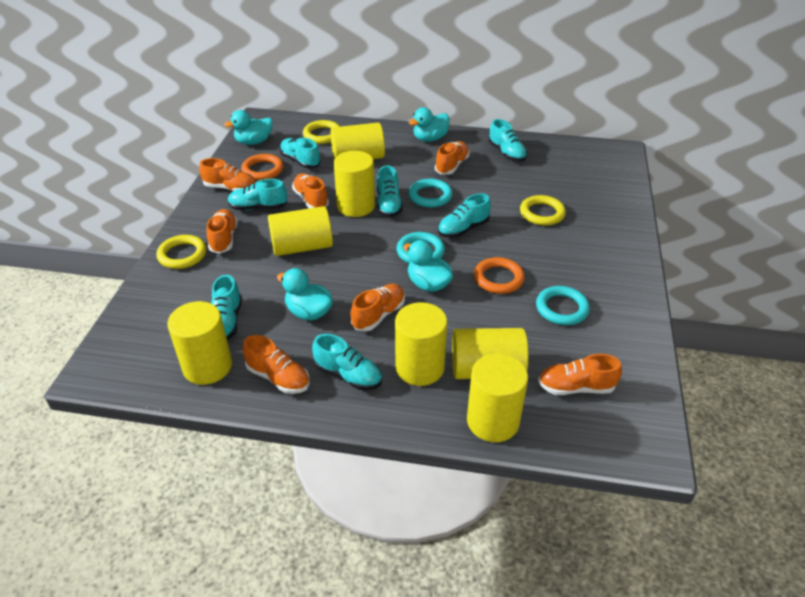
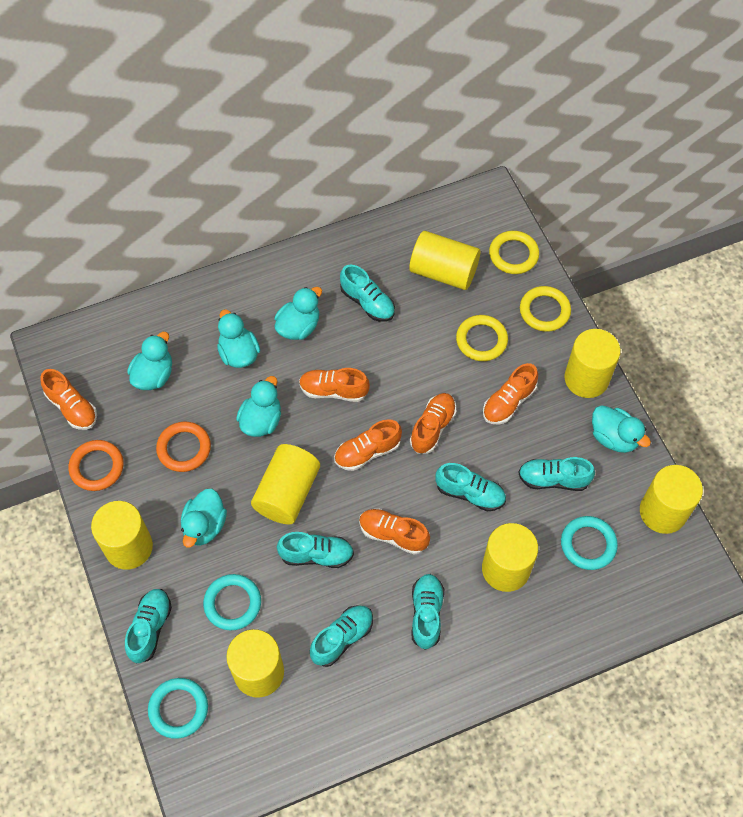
orange shoe: [199,158,256,191] [207,209,238,254] [243,335,310,394] [292,173,329,208] [351,284,405,331] [435,141,470,175] [538,354,622,395] = 7 -> [40,369,97,430] [299,368,370,402] [334,419,402,471] [359,509,430,555] [410,393,456,454] [483,363,538,425] = 6
turquoise duck: [224,110,273,145] [277,268,333,321] [403,240,453,292] [409,107,450,142] = 4 -> [127,332,172,390] [181,489,227,548] [217,309,260,368] [236,376,281,437] [274,287,322,340] [592,406,651,453] = 6

